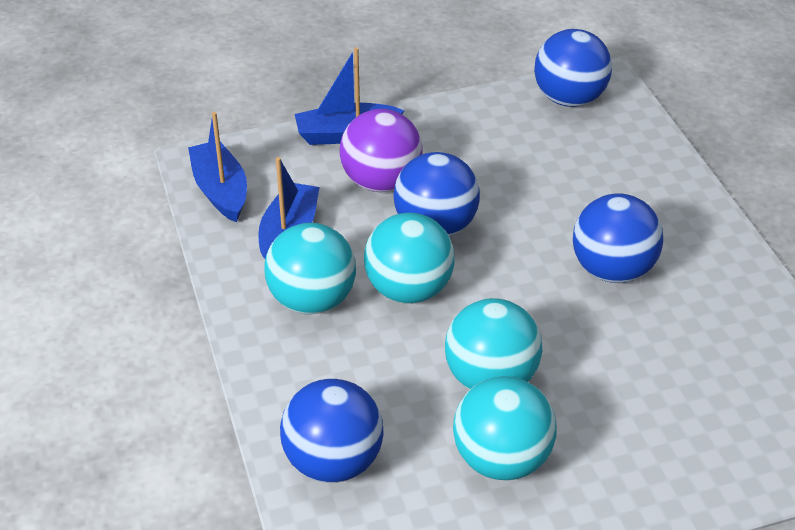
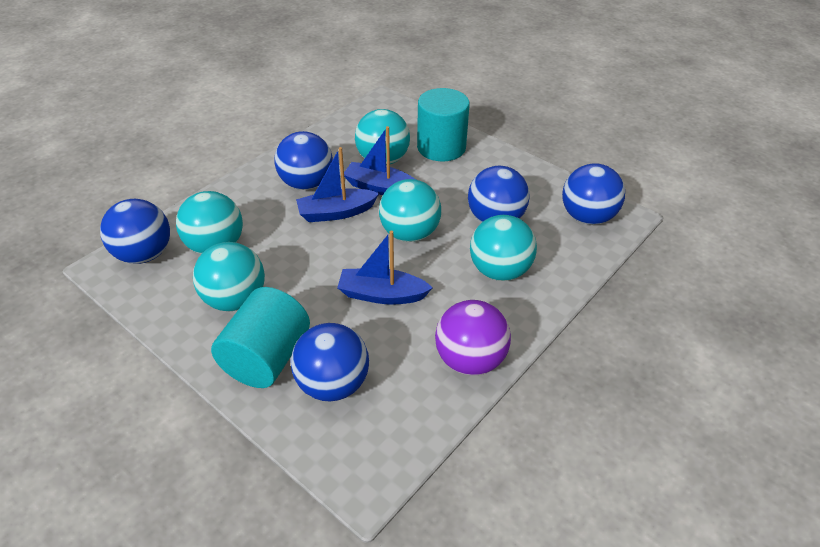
blue ball: [280,379,384,483] [393,152,480,237] [534,29,612,107] [573,193,663,283] = 4 -> [100,199,170,264] [275,131,333,190] [291,323,369,401] [468,166,530,222] [562,163,625,225] = 5
turquoise ball: [264,223,356,314] [364,213,455,304] [445,298,542,390] [453,376,557,480] = 4 -> [176,191,243,254] [193,242,265,311] [355,109,410,165] [379,179,441,242] [470,215,537,281] = 5
turquoise cylinder: none = 0 -> [211,287,310,388] [417,88,470,161] = 2

